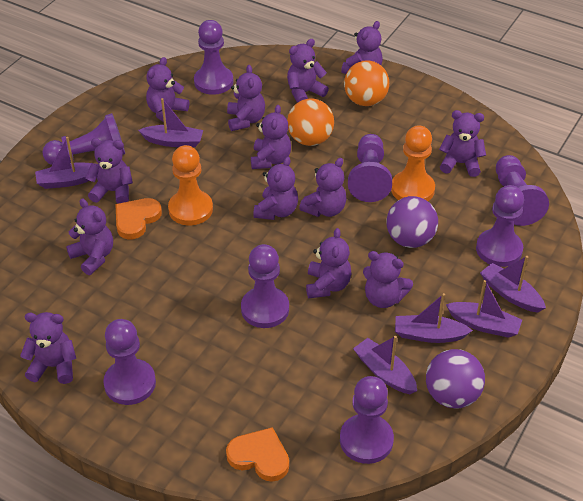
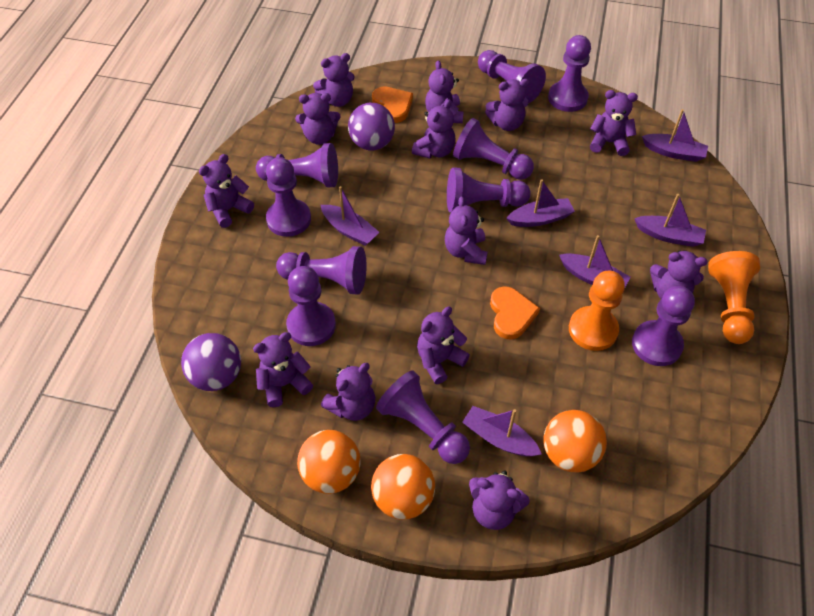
orange ball: [287,99,334,146] [344,60,389,106] = 2 -> [297,430,361,494] [371,454,435,519] [543,410,607,473] = 3
purple pawn: [42,113,125,165] [103,319,156,405] [194,20,233,95] [241,244,289,328] [340,376,394,464] [348,134,392,202] [476,185,524,267] [496,155,549,226] = 8 -> [256,143,338,187] [266,157,311,237] [276,246,367,295] [286,266,336,346] [376,370,470,464] [447,167,531,212] [453,118,534,180] [478,50,546,103] [548,35,591,112] [632,286,695,366] = 10

